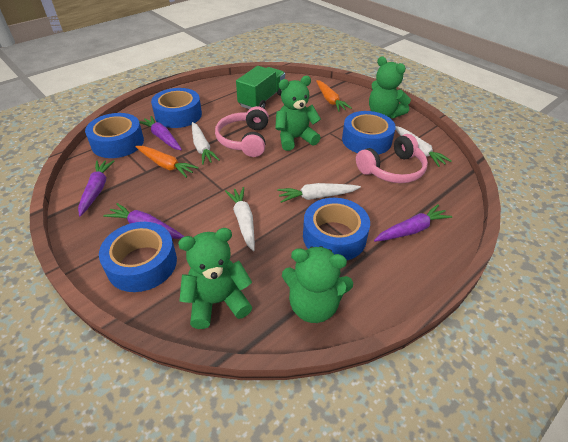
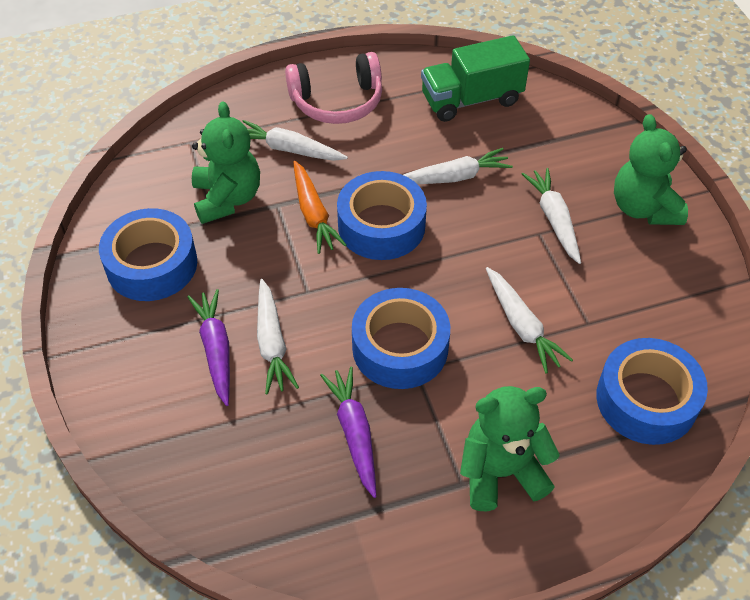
blue tape: [85,113,144,158] [99,222,177,292] [151,88,202,128] [303,198,370,260] [342,111,396,154] = 5 -> [99,208,197,301] [337,171,427,260] [352,288,450,389] [596,338,708,445] = 4
green teddy bear: [178,228,252,329] [275,76,321,151] [282,246,353,323] [369,56,411,119] = 4 -> [192,101,260,224] [460,386,560,512] [614,114,688,225] = 3
orange carrot: [135,146,199,178] [316,80,352,112] = 2 -> [293,161,347,254] = 1
pink headphones: [215,106,269,157] [356,134,428,183] = 2 -> [285,52,382,124] = 1
purple carrot: [78,160,115,216] [103,203,185,239] [139,116,182,150] [374,204,453,242] = 4 -> [188,289,230,406] [320,367,376,498] = 2
white carrot: [192,122,220,165] [225,187,255,251] [277,183,361,203] [395,126,452,167] = 4 -> [242,120,348,161] [257,279,299,395] [403,148,513,184] [486,267,573,374] [522,168,581,264] = 5

